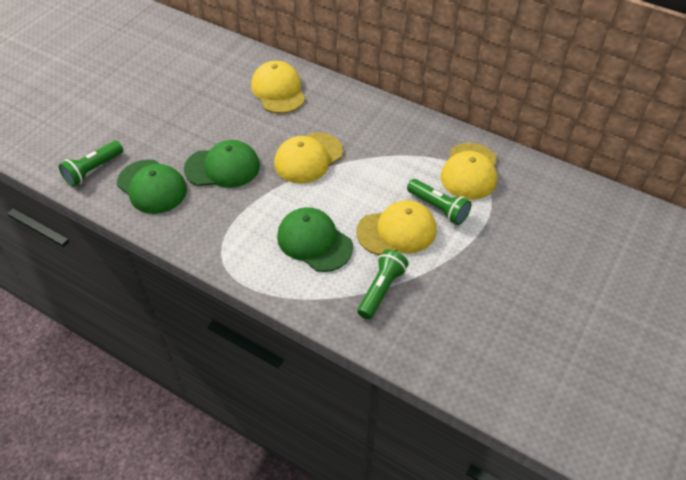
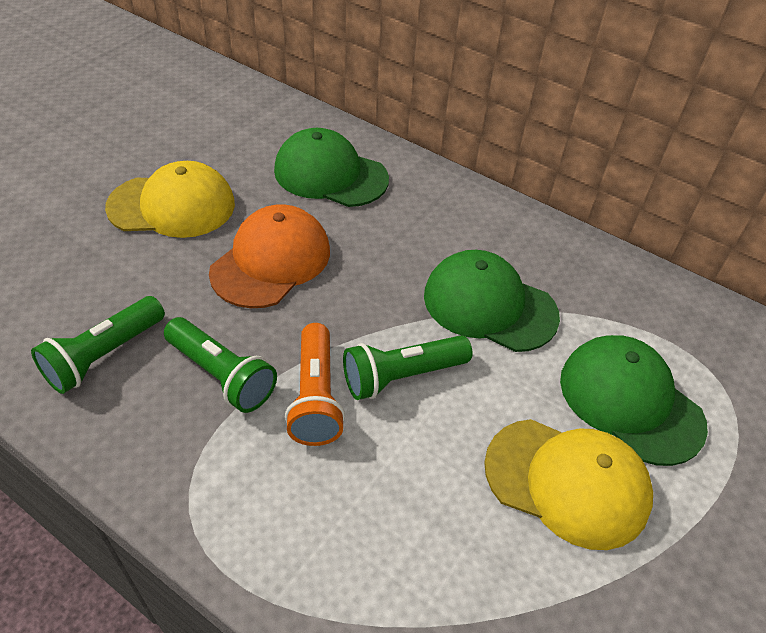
orange cap: none = 0 -> [209,204,330,308] = 1
orange flashlight: none = 0 -> [285,323,345,446] = 1
yellow cap: [251,61,306,114] [274,132,343,184] [356,200,437,255] [441,143,497,200] = 4 -> [105,161,235,238] [484,419,653,550] = 2

